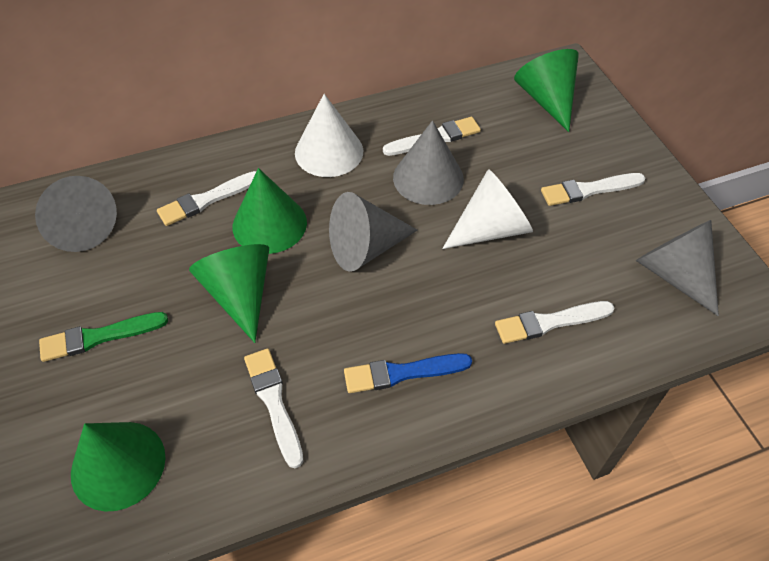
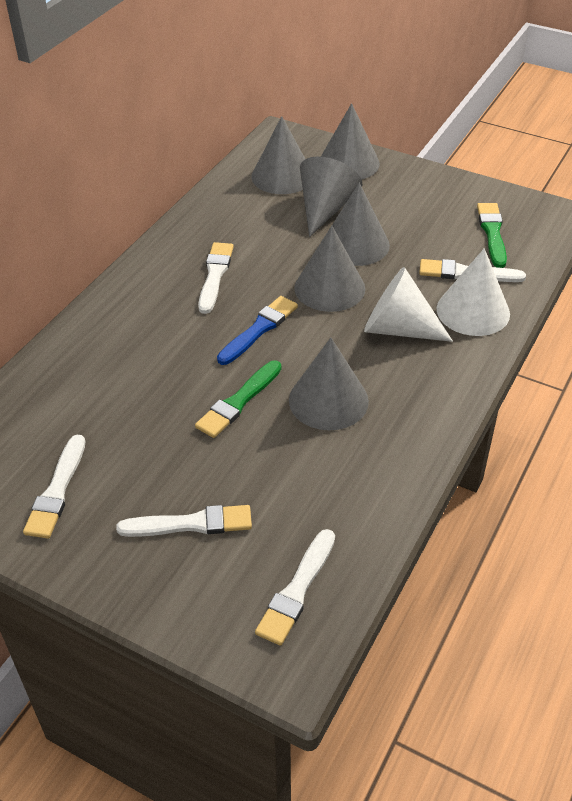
green brush: [39,312,168,362] = 1 -> [195,360,282,438] [477,203,507,268] = 2
green cone: [71,422,165,512] [189,244,269,343] [233,168,307,254] [514,49,579,132] = 4 -> none = 0
grey cone: [35,176,117,252] [329,192,418,272] [393,120,464,205] [636,220,719,316] = 4 -> [251,116,305,194] [289,338,369,430] [294,226,365,312] [300,157,363,237] [321,103,380,180] [328,183,390,266] = 6

